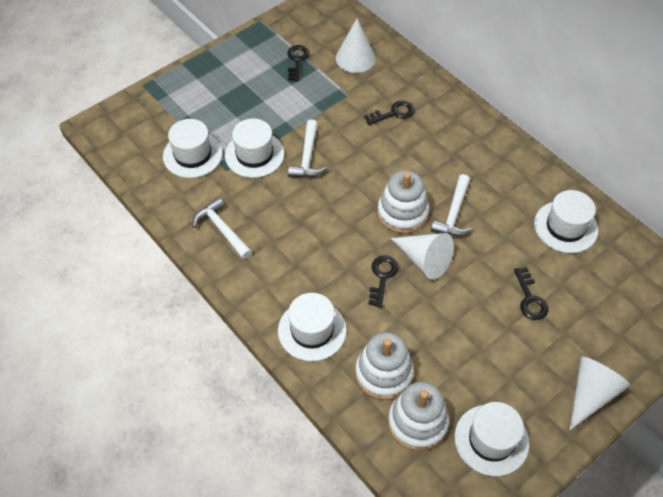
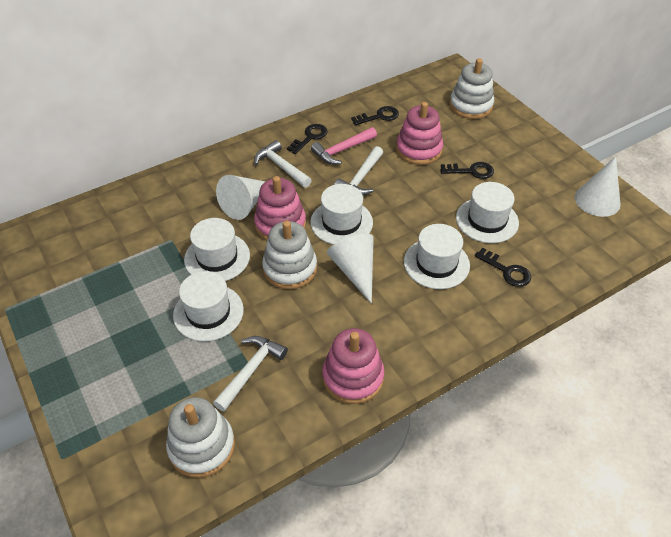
pink hammer: none = 0 -> [311,127,377,164] = 1
pink stacking toy: none = 0 -> [254,176,306,240] [322,328,384,404] [396,102,443,165] = 3

